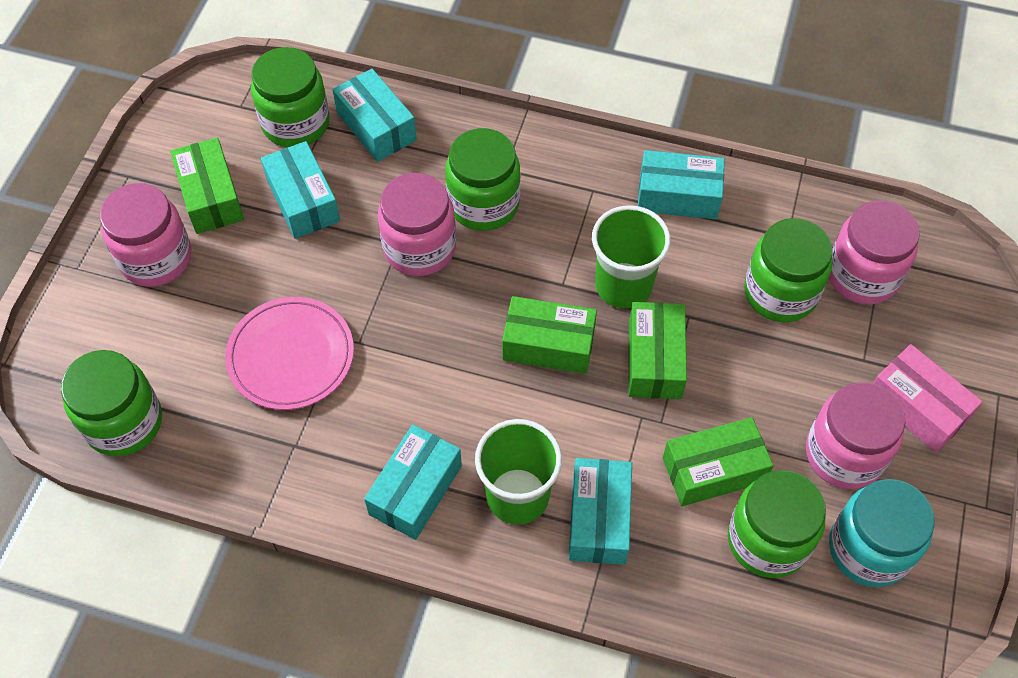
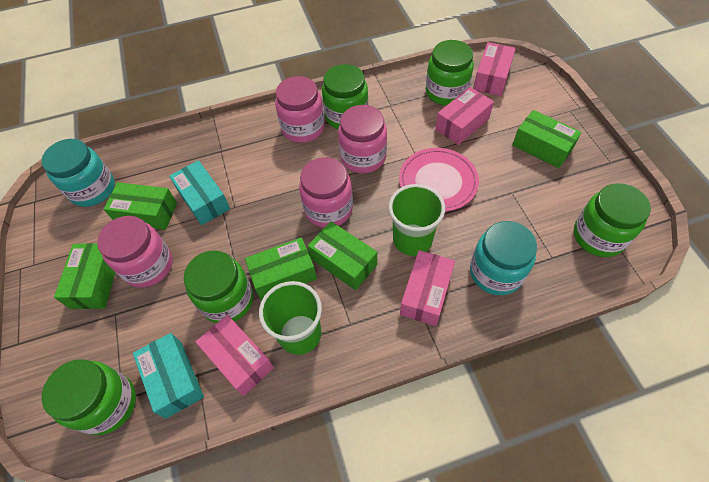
green box: [170,138,244,234] [502,296,597,374] [629,302,687,399] [663,417,774,506] = 4 -> [54,243,115,309] [103,182,177,230] [245,237,317,301] [308,221,377,290] [512,110,582,168] = 5
pink box: [873,344,983,453] = 1 -> [196,315,274,396] [400,250,455,326] [435,87,494,145] [473,42,516,96] = 4
turquoise box: [261,141,340,239] [333,69,417,162] [364,425,462,540] [569,458,632,565] [638,150,725,219] = 5 -> [133,333,204,419] [169,160,230,225] = 2
turquoise jar: [829,479,935,587] = 1 -> [42,139,115,207] [470,221,537,295] = 2

